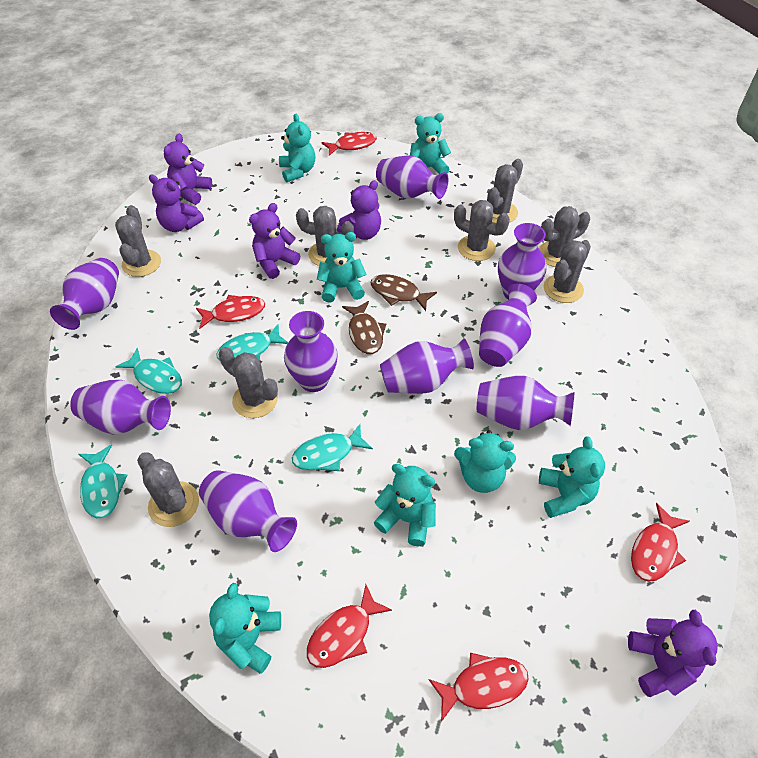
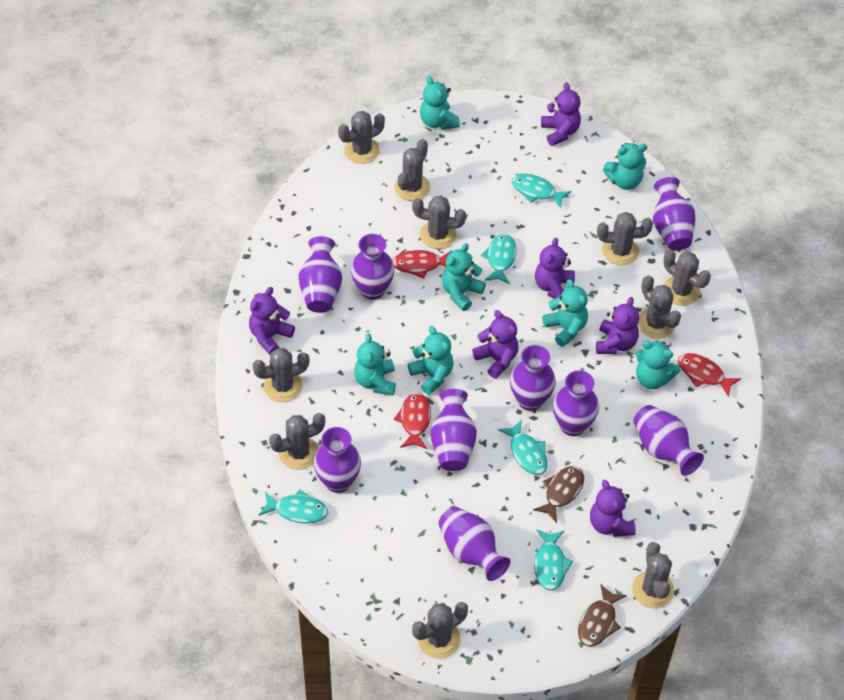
grey cactus: [115,205,161,277] [137,453,199,527] [219,347,278,418] [296,206,354,266] [454,200,510,261] [487,159,523,223] [539,206,590,267] [544,240,591,303] = 8 -> [252,348,310,402] [269,413,325,470] [338,111,385,164] [394,139,430,201] [412,195,466,249] [412,602,468,659] [597,212,653,266] [632,542,674,608] [638,275,681,339] [663,250,711,306] = 10
purple teddy bear: [149,174,204,232] [164,134,212,204] [249,203,300,279] [337,180,381,240] [628,610,718,697] = 5 -> [249,287,295,355] [472,310,519,379] [535,238,575,299] [541,82,581,146] [590,480,636,537] [596,297,639,354] = 6
red fish: [196,295,265,329] [307,585,392,668] [321,132,377,156] [428,653,529,722] [631,503,690,582] = 5 -> [393,250,452,278] [394,393,431,449] [678,353,741,397] = 3
turquoise fish: [79,444,127,518] [115,348,182,394] [216,324,288,361] [292,424,373,471] = 4 -> [259,489,328,524] [481,234,517,284] [498,420,548,475] [511,174,571,208] [534,529,573,591] = 5

